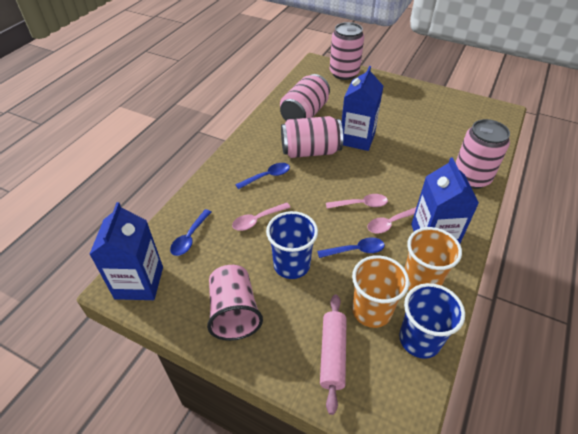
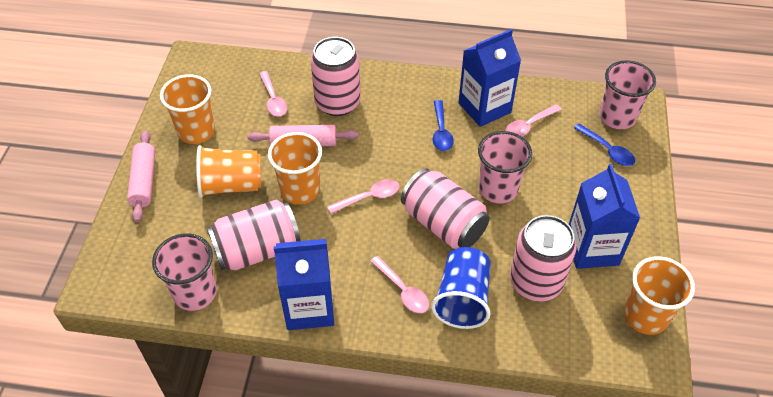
blue cup: [266,211,318,279] [399,283,465,359] = 2 -> [431,247,491,329] = 1
blue spoon: [170,209,211,256] [235,163,290,189] [317,237,385,258] = 3 -> [433,100,454,151] [574,124,635,166] = 2
orange cup: [352,255,409,328] [405,227,462,290] = 2 -> [160,75,215,144] [196,145,261,198] [268,132,322,205] [624,256,695,335] = 4
pink cup: [207,265,263,341] = 1 -> [152,233,217,311] [478,131,532,203] [599,60,656,129] = 3
pink rolling pin: [320,294,347,415] = 1 -> [127,131,155,222] [247,125,358,146] = 2
pink spoon: [232,203,291,231] [326,194,388,209] [368,207,416,234] = 3 -> [259,71,288,116] [327,179,400,214] [370,256,429,313] [505,104,562,136] = 4

